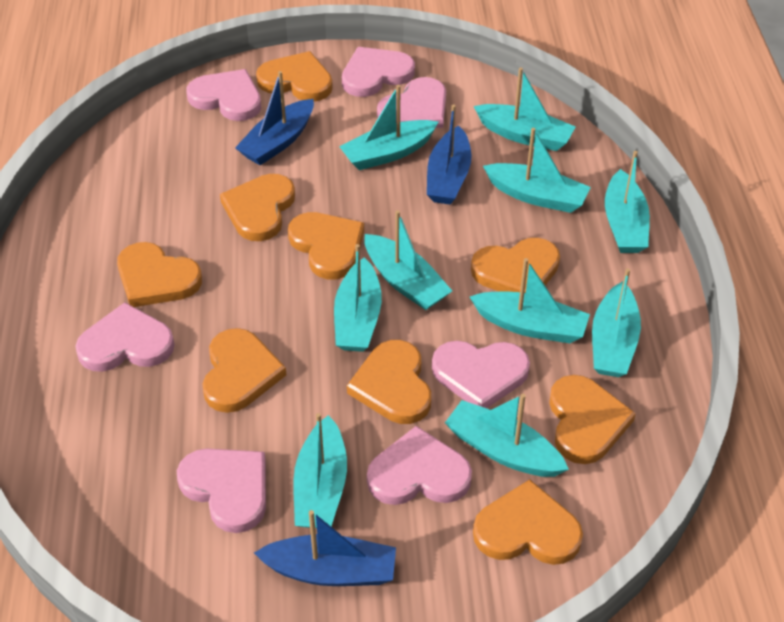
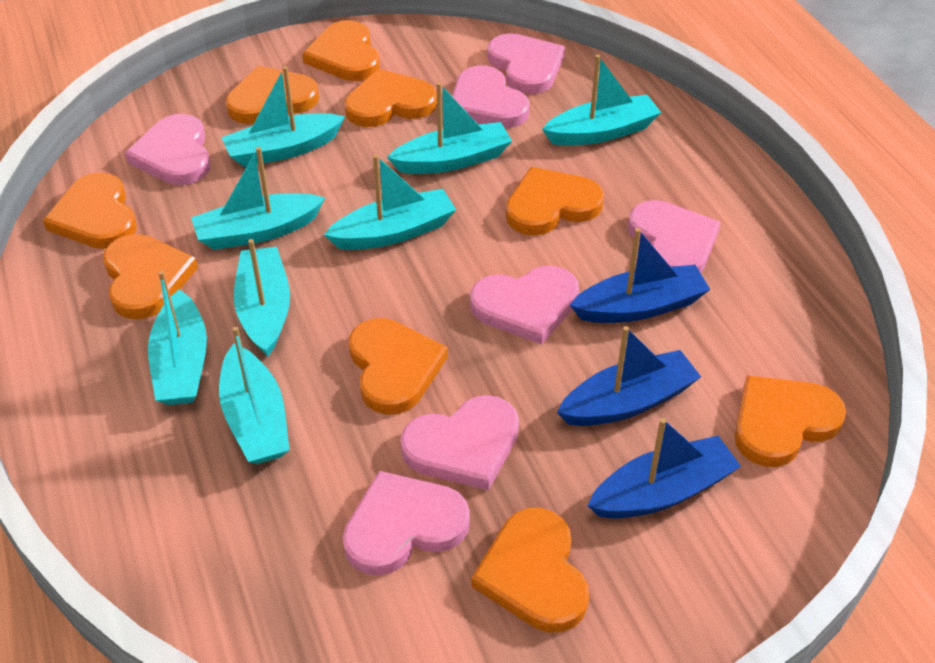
turquoise boat: [293,413,347,528] [334,244,382,352] [339,85,438,170] [364,210,452,310] [445,394,569,477] [470,258,590,343] [474,68,575,151] [483,128,591,213] [592,268,641,377] [605,151,650,253] = 10 -> [148,271,207,405] [191,147,325,250] [219,326,290,464] [221,66,345,167] [234,239,290,356] [324,154,456,250] [387,82,512,174] [542,55,661,146] = 8

